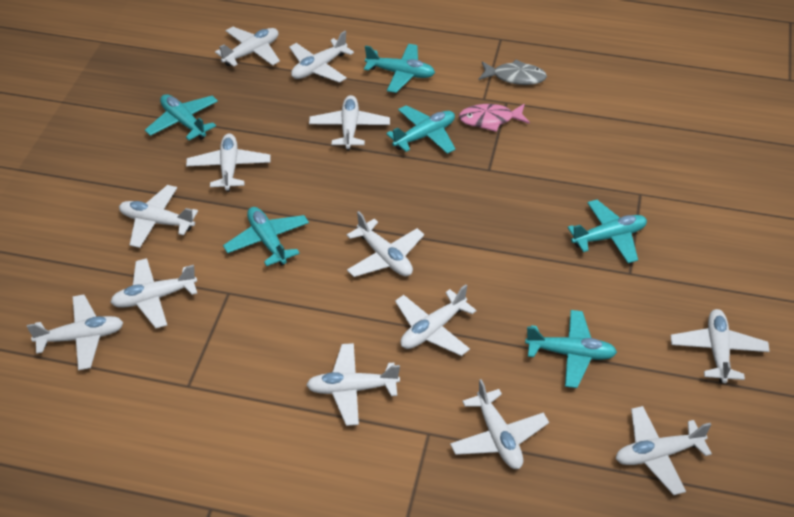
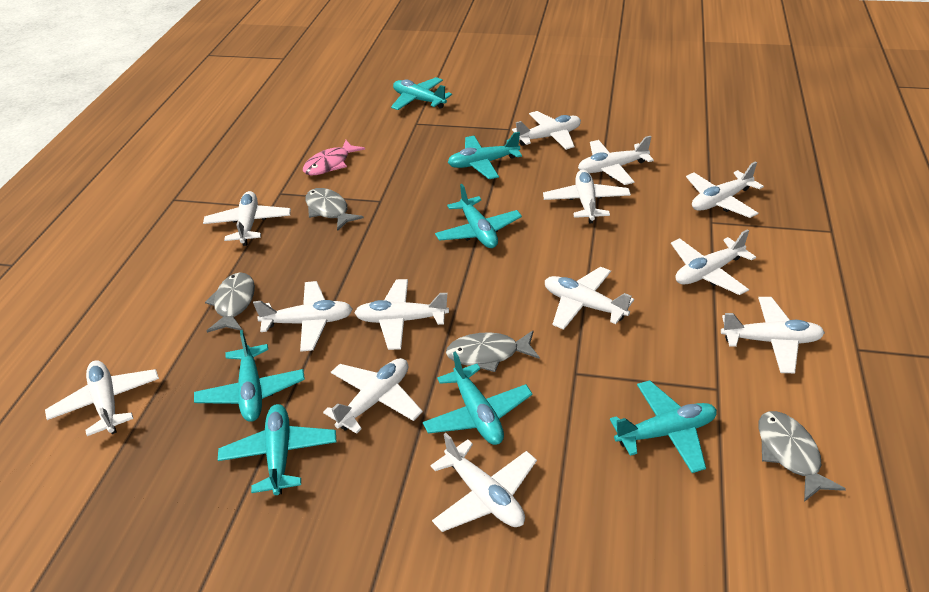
grey fish: [479,60,547,85] = 1 -> [205,272,255,333] [305,188,364,231] [446,331,540,372] [758,411,846,502] = 4
turquoise plane: [145,94,218,140] [223,207,309,266] [364,44,435,93] [386,105,456,154] [525,310,617,388] [568,200,647,263] = 6 -> [194,330,305,422] [218,404,336,495] [391,77,452,110] [423,351,532,445] [435,184,522,248] [447,132,522,179] [610,380,717,473] = 7

